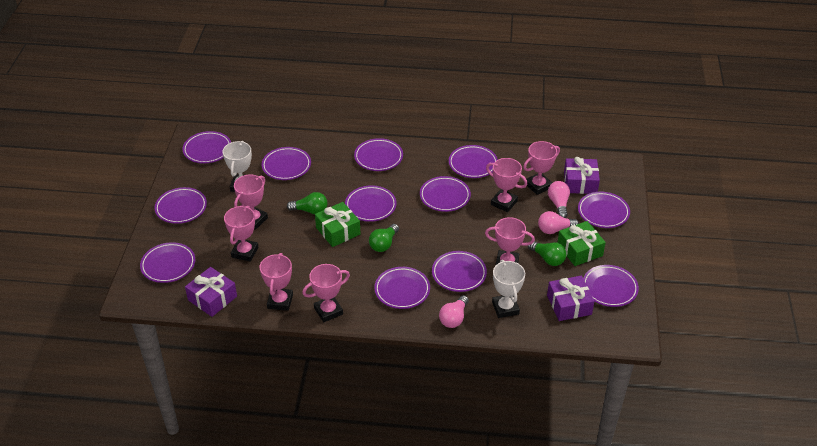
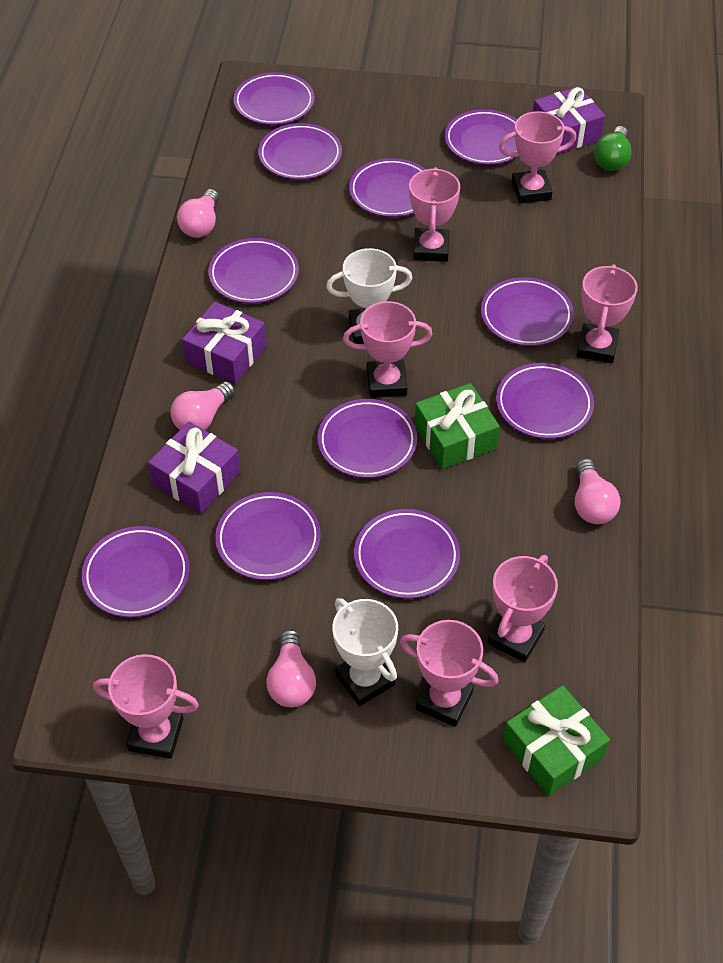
green light bulb: [287,192,328,214] [369,224,399,252] [528,241,566,266] = 3 -> [594,126,631,171] = 1
pink light bulb: [439,295,469,328] [538,211,579,234] [548,181,570,218] = 3 -> [171,381,235,430] [177,189,219,238] [266,629,316,707] [575,458,620,524] = 4
purple plate: [140,242,195,283] [154,187,207,224] [183,131,231,164] [261,147,311,180] [345,185,397,222] [354,138,403,171] [374,267,430,309] [420,176,471,212] [432,251,487,292] [449,145,498,178] [578,192,630,228] [583,265,639,307] = 12 -> [82,526,189,617] [208,238,299,303] [215,492,321,580] [233,72,315,125] [258,123,342,180] [318,399,417,478] [349,158,426,217] [354,509,460,599] [445,109,517,165] [481,277,574,346] [496,363,594,439] = 11

